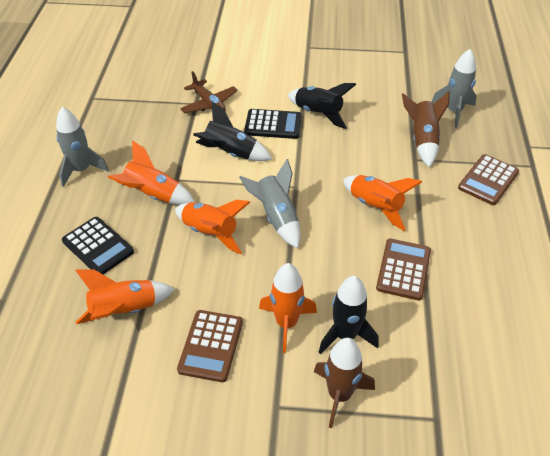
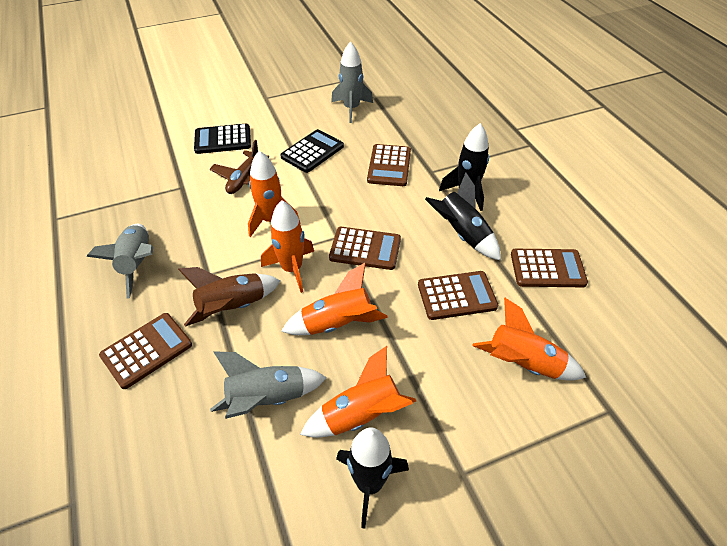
brown calculator: [177,310,243,382] [376,239,431,300] [458,154,519,205] = 3 -> [99,313,192,389] [329,227,401,270] [367,144,411,186] [418,271,498,320] [511,249,588,287] = 5
brown rocket: [314,338,375,428] [402,91,450,167] = 2 -> [178,267,281,327] = 1

